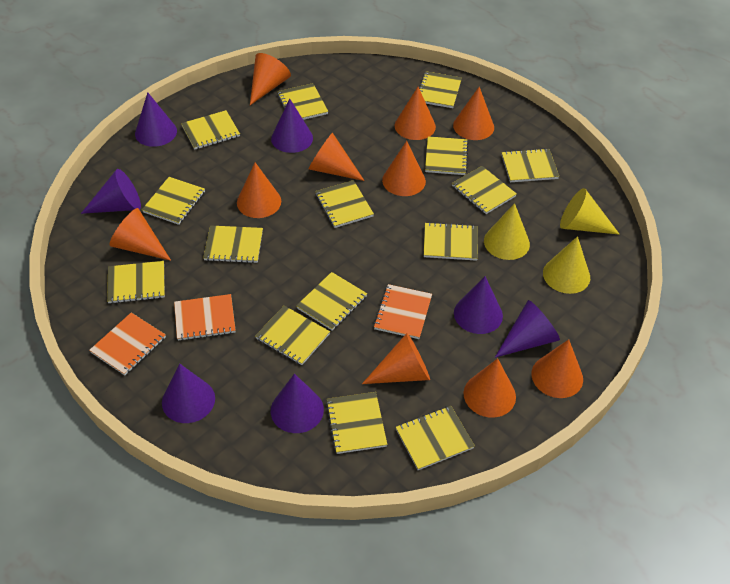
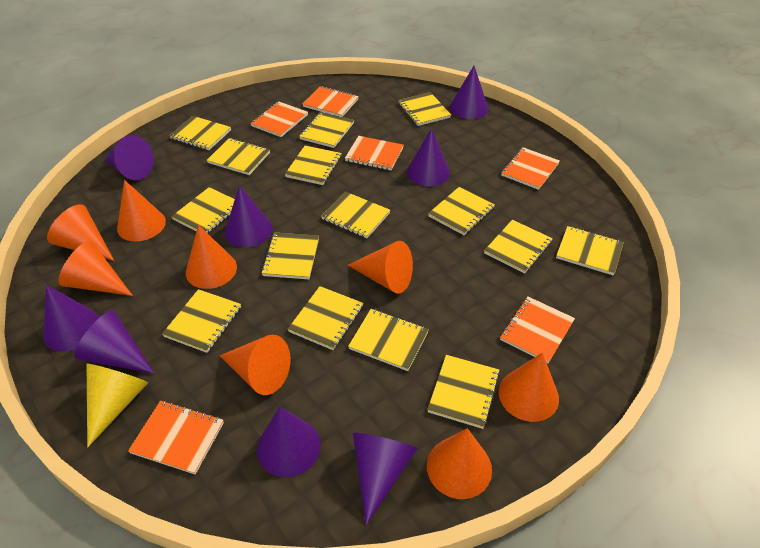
orange cone: [109,208,171,261] [237,163,281,218] [250,53,291,105] [309,133,364,181] [362,333,430,384] [382,141,426,196] [395,87,436,140] [453,87,494,140] [464,358,516,418] [532,339,583,398] = 10 -> [47,204,114,261] [58,241,133,296] [117,180,166,242] [186,225,237,289] [220,335,290,395] [348,241,413,294] [427,428,492,499] [498,353,559,422] = 8
orange notebook: [89,313,166,375] [174,294,236,341] [373,284,432,339] = 3 -> [128,401,224,475] [250,101,308,137] [303,86,359,117] [345,136,404,170] [500,297,575,364] [501,147,560,190] = 6
purple cone: [81,169,141,214] [135,92,177,147] [162,364,215,423] [271,99,313,153] [271,374,324,433] [454,276,503,334] [495,300,560,358] = 7 -> [43,285,100,352] [74,310,155,374] [104,135,154,180] [225,185,273,247] [257,407,321,477] [353,433,417,525] [407,128,450,187] [450,66,488,119] = 8
yellow cone: [484,203,530,260] [543,236,590,294] [560,188,620,235] = 3 -> [87,364,148,448] = 1

